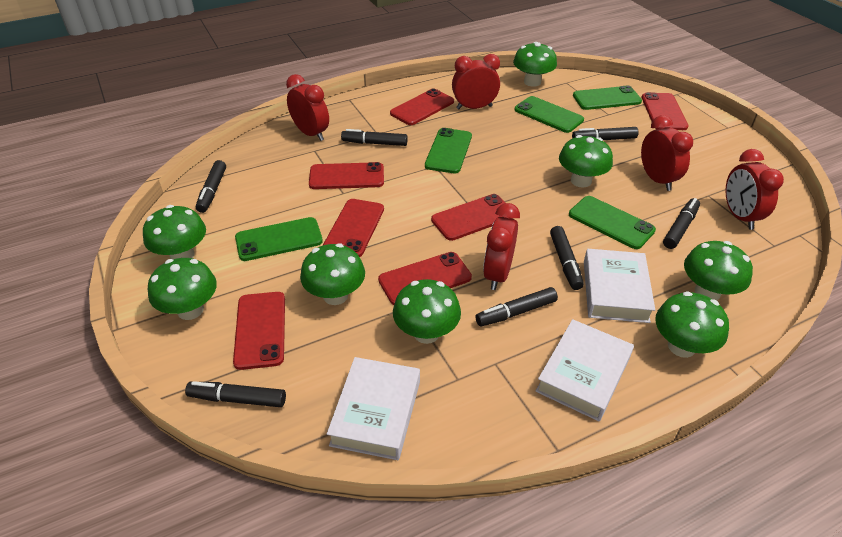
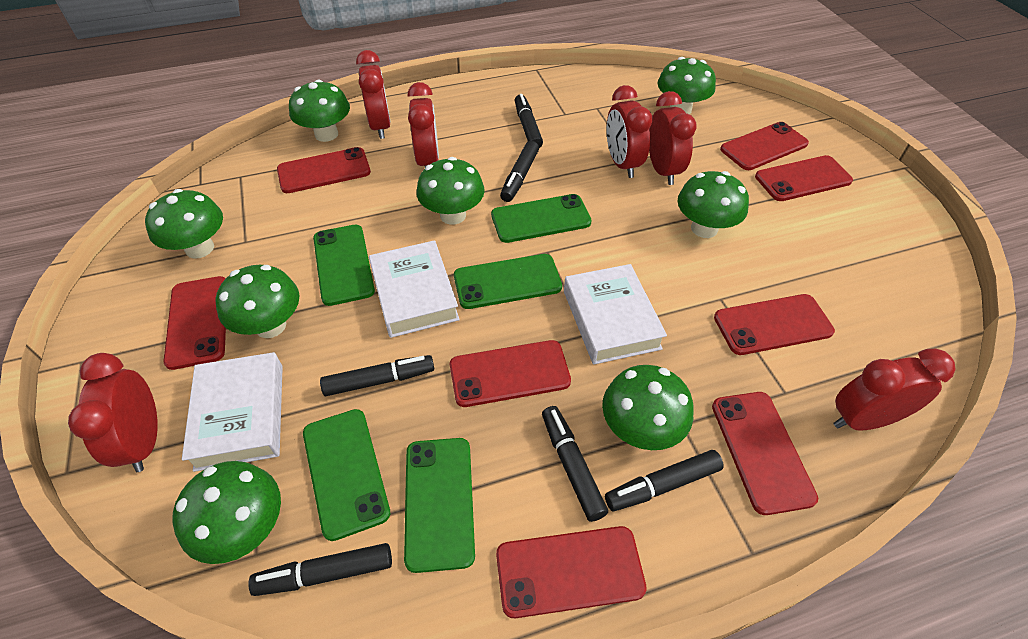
black marker: [185,381,286,407] [196,160,226,213] [341,129,408,146] [475,287,558,327] [550,226,584,290] [572,127,639,140] [663,198,700,249] = 7 -> [248,543,392,596] [320,355,434,396] [500,141,539,202] [515,94,543,148] [542,406,608,522] [605,450,724,511] = 6
red clock: [286,74,329,141] [452,54,500,109] [483,203,520,290] [641,115,693,191] [726,149,784,230] = 5 -> [68,353,158,472] [356,50,391,139] [407,82,439,167] [607,85,653,178] [649,91,697,185] [833,349,955,431] = 6
red phone: [233,292,285,370] [309,162,384,189] [323,199,384,257] [378,252,472,305] [390,88,454,125] [431,194,513,241] [642,92,688,130] = 7 -> [163,276,226,370] [277,147,371,193] [450,340,571,407] [496,526,647,618] [712,392,818,515] [714,294,835,355] [720,122,809,170] [755,155,853,201] = 8

